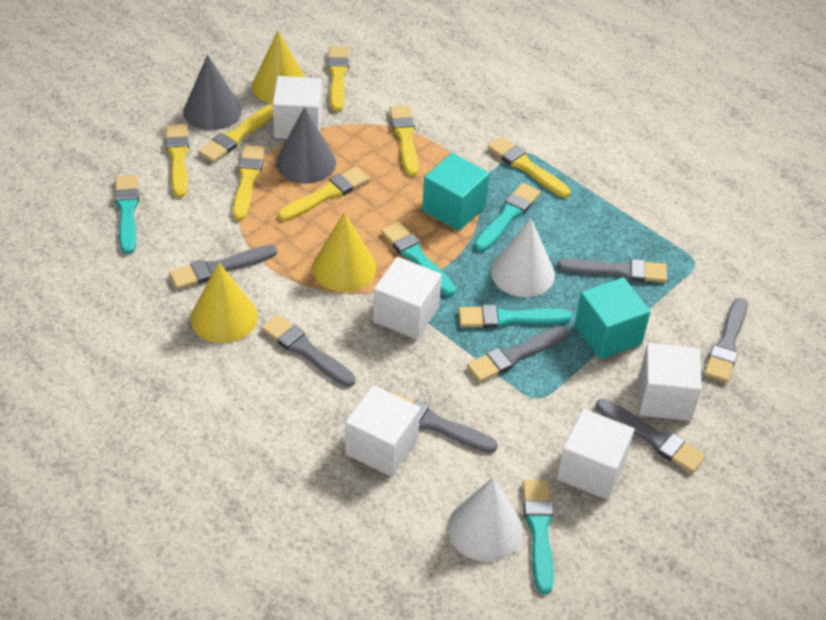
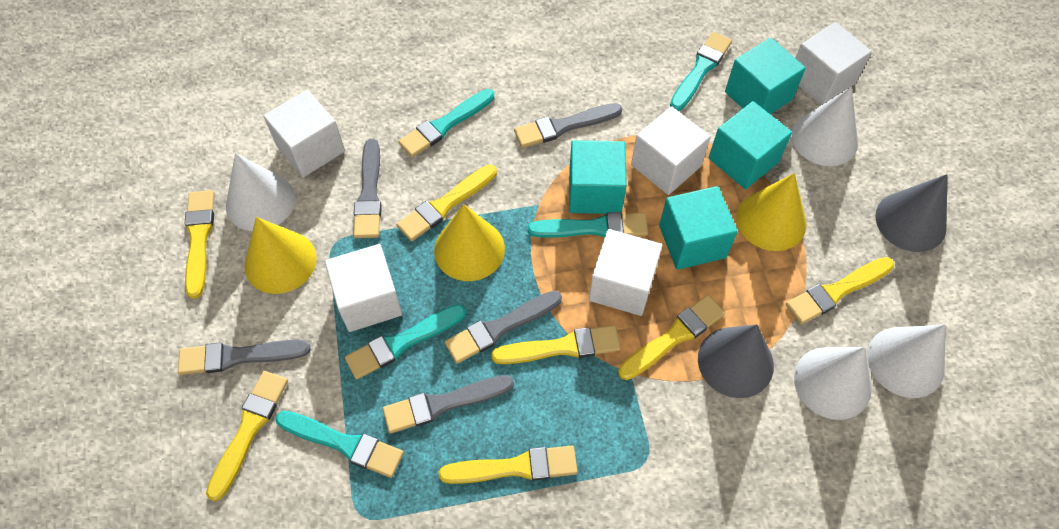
grey brush: [169,245,277,289] [261,315,355,387] [392,393,498,453] [467,326,569,382] [557,258,667,283] [596,399,706,473] [704,298,747,383] = 7 -> [178,340,311,375] [353,139,382,238] [383,375,514,433] [445,290,562,364] [514,103,622,148] = 5
turquoise cube: [422,153,490,231] [574,277,650,359] = 2 -> [569,140,627,214] [659,186,738,270] [709,101,792,189] [725,38,806,114] = 4
white cone: [448,477,523,562] [491,218,555,297] = 2 -> [226,153,295,231] [792,87,858,166] [794,347,872,420] [867,324,945,398] = 4

